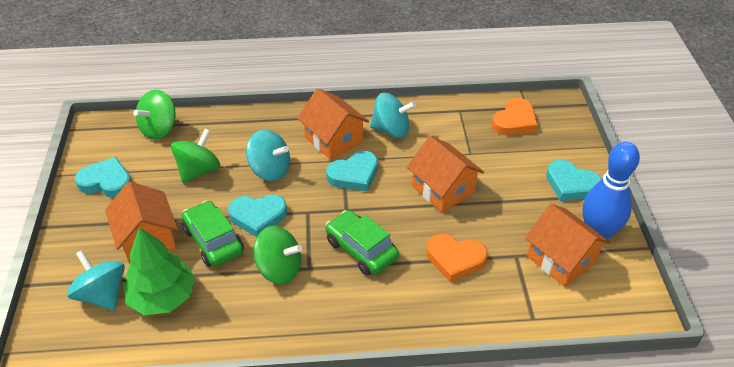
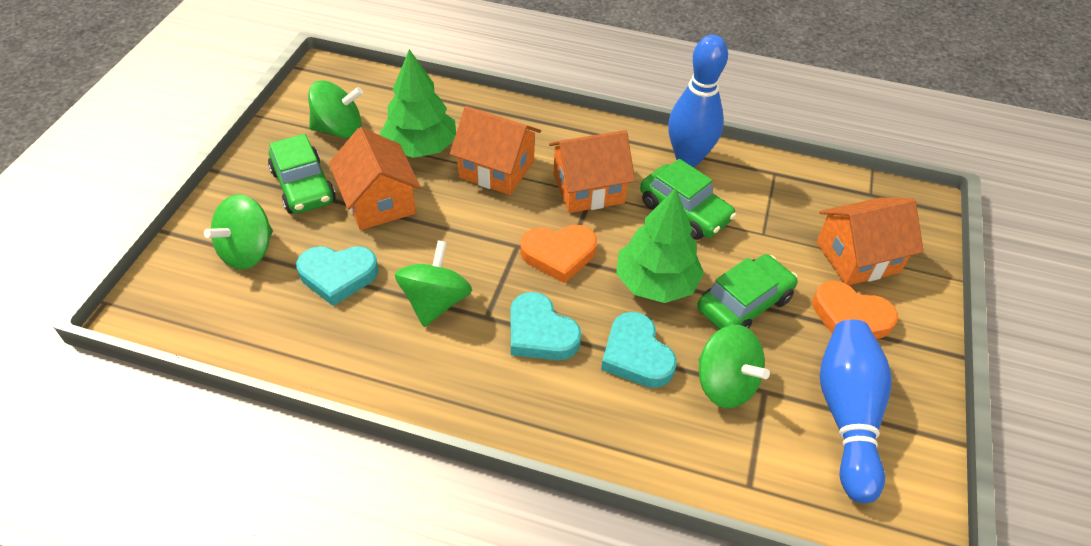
blue bowling pin: [582,142,640,239] = 1 -> [668,35,728,167] [820,319,892,503] = 2
green car: [182,200,244,267] [325,210,399,276] = 2 -> [268,134,336,214] [640,159,736,240] [697,254,798,329] = 3
green spinning top: [133,90,176,140] [171,129,220,183] [254,226,302,285] = 3 -> [204,194,273,270] [308,80,363,139] [395,240,472,327] [699,325,770,408] = 4
green tree: [123,227,195,315] = 1 -> [380,49,456,158] [616,188,704,303] = 2
turquoise heart: [75,157,131,198] [228,194,287,237] [326,151,378,192] [546,160,602,201] = 4 -> [296,246,379,306] [511,292,581,360] [601,312,677,388] = 3
turquoise spinning top: [67,250,125,311] [246,130,290,181] [370,93,416,138] = 3 -> none = 0

